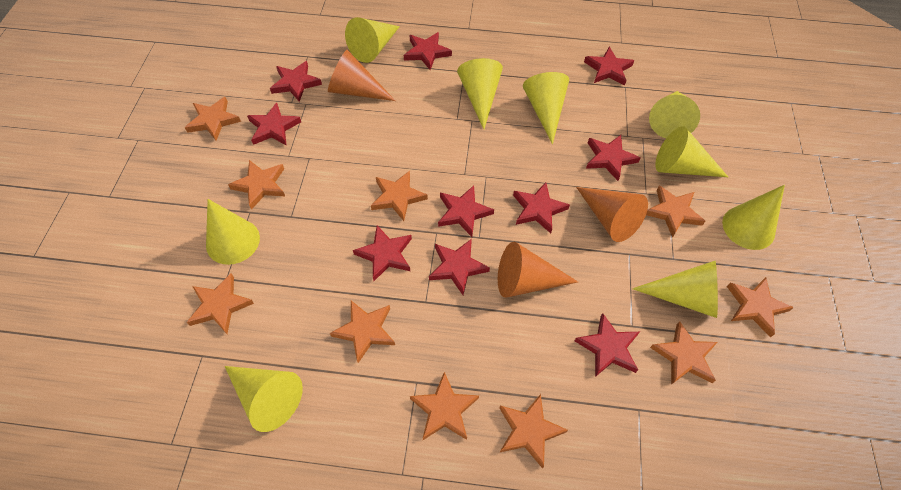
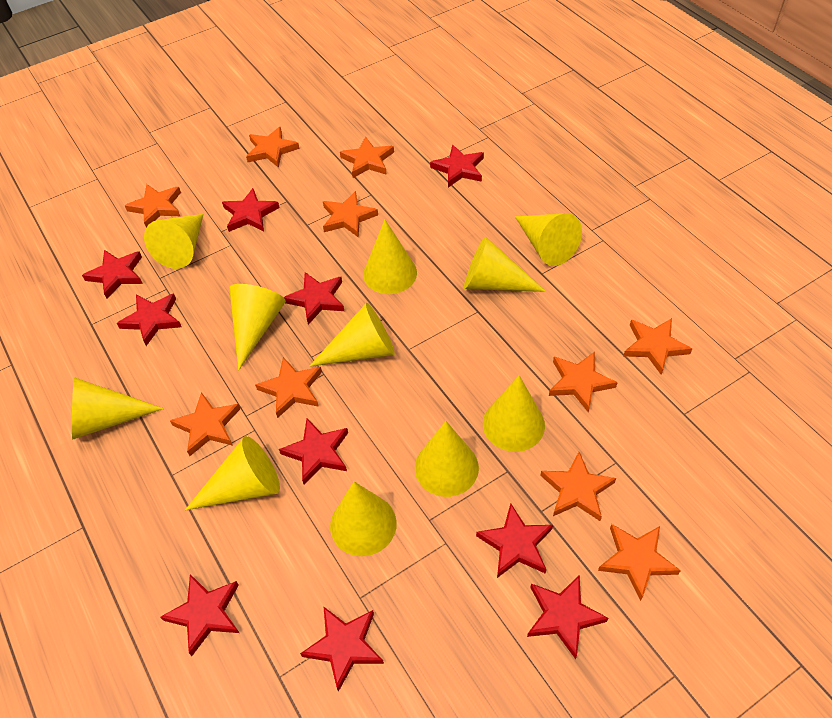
orange cone: [328,50,396,101] [498,242,578,298] [576,187,648,242] = 3 -> none = 0
yellow cone: [206,199,260,265] [225,366,303,432] [345,17,400,63] [457,58,503,129] [523,72,569,144] [632,261,718,318] [649,91,700,138] [655,126,728,177] [722,185,785,250] = 9 -> [72,377,164,440] [144,214,203,269] [185,436,280,510] [229,284,286,370] [309,303,395,367] [330,481,397,556] [363,220,417,294] [415,421,479,497] [464,237,546,292] [483,375,545,452] [515,213,582,266] = 11

